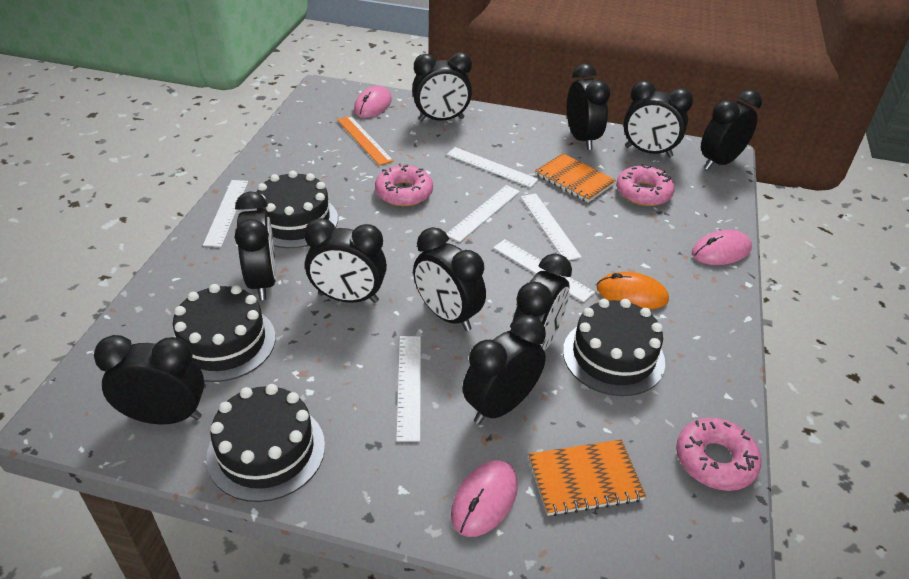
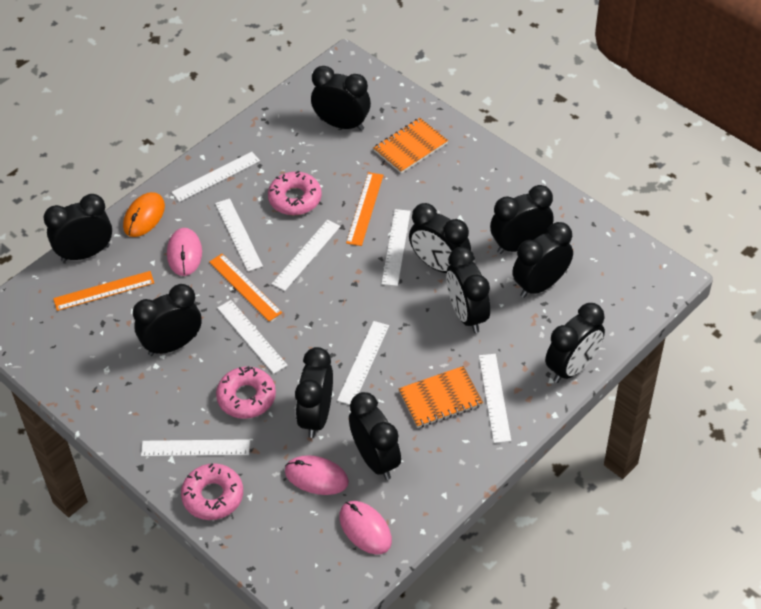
black cake: [173,284,276,382] [206,384,325,502] [256,170,338,248] [563,299,665,396] = 4 -> none = 0
orange ruler: [337,116,394,166] = 1 -> [53,271,154,311] [209,254,282,321] [346,172,383,246] = 3
white ruler: [203,180,248,247] [396,336,421,442] [446,185,520,242] [447,147,539,188] [493,239,595,302] [521,193,582,260] = 6 -> [141,439,250,456] [172,152,260,202] [215,198,263,272] [217,300,288,374] [272,220,340,291] [337,321,389,405] [381,209,411,286] [479,354,511,443] = 8

